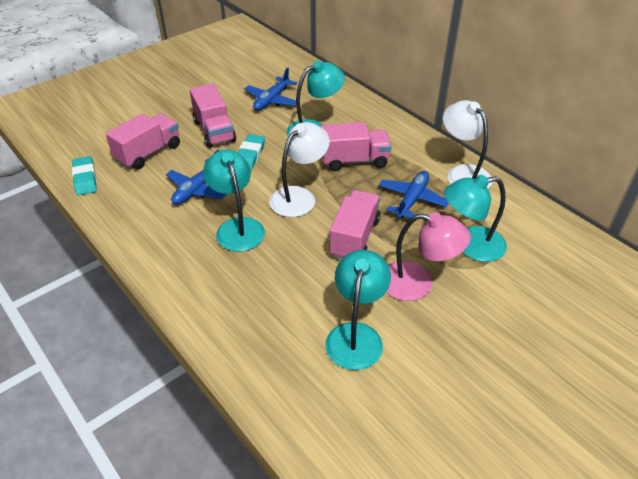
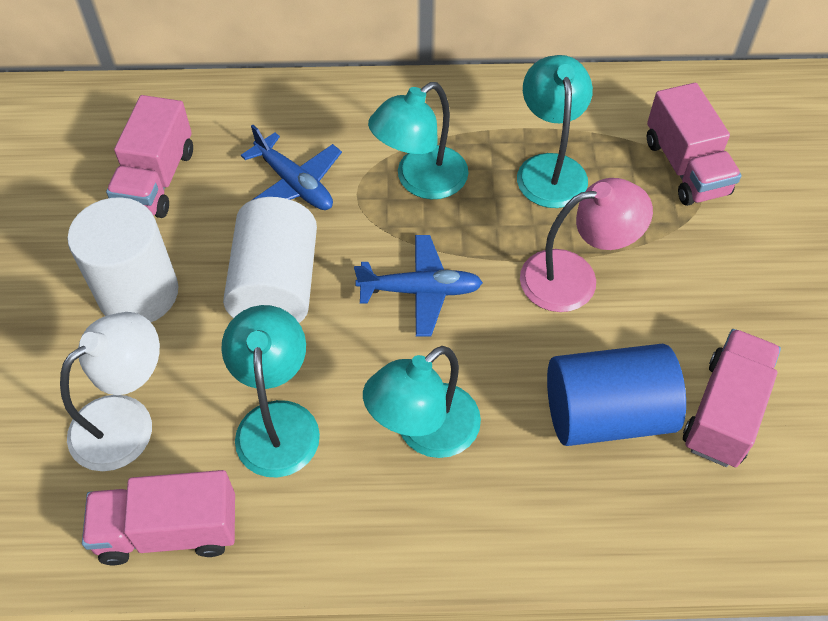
blue cylinder: none = 0 -> [547,343,686,446] = 1
blue plane: [166,150,227,205] [244,67,297,111] [379,171,449,218] = 3 -> [241,125,342,210] [354,235,483,337] = 2
turquoise eraser: [72,156,97,195] [238,134,265,170] = 2 -> none = 0
white cylinder: none = 0 -> [67,197,178,322] [223,197,317,323] = 2
white lamp: [269,122,330,217] [443,100,492,189] = 2 -> [60,312,160,471] = 1

